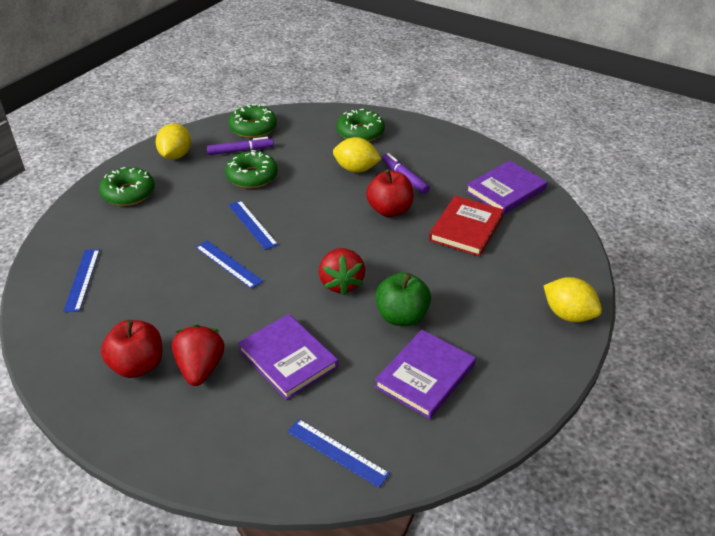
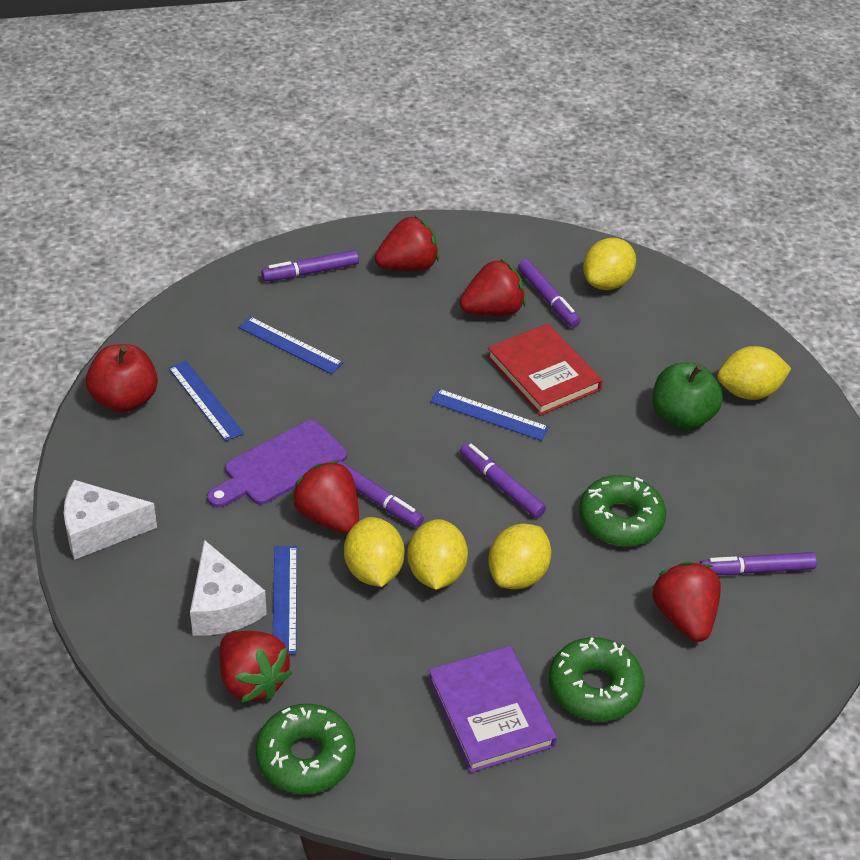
green donut: [99,167,155,206] [225,150,278,188] [228,104,277,138] [336,109,385,142] = 4 -> [256,704,356,795] [549,637,645,722] [579,475,666,546] = 3
purple book: [238,314,338,400] [375,330,476,419] [466,160,547,215] = 3 -> [428,646,557,773] = 1
purple cutting board: none = 0 -> [207,420,347,508] = 1
purple marker: [207,137,274,155] [382,153,430,194] = 2 -> [261,250,359,281] [335,459,424,528] [460,443,546,518] [518,259,581,328] [700,552,817,575] = 5
red apple: [101,320,163,378] [366,169,414,217] = 2 -> [86,344,158,412] = 1
red strawberry: [172,324,224,386] [319,248,365,295] = 2 -> [219,631,292,703] [291,460,359,533] [375,216,439,271] [460,259,526,316] [652,562,721,642] = 5
white cheese: none = 0 -> [64,480,157,560] [190,540,267,636] = 2
yellow lemon: [156,123,191,160] [333,137,381,173] [543,277,602,322] = 3 -> [344,517,405,587] [407,519,468,590] [488,524,551,589] [583,238,636,290] [717,346,792,400] = 5

